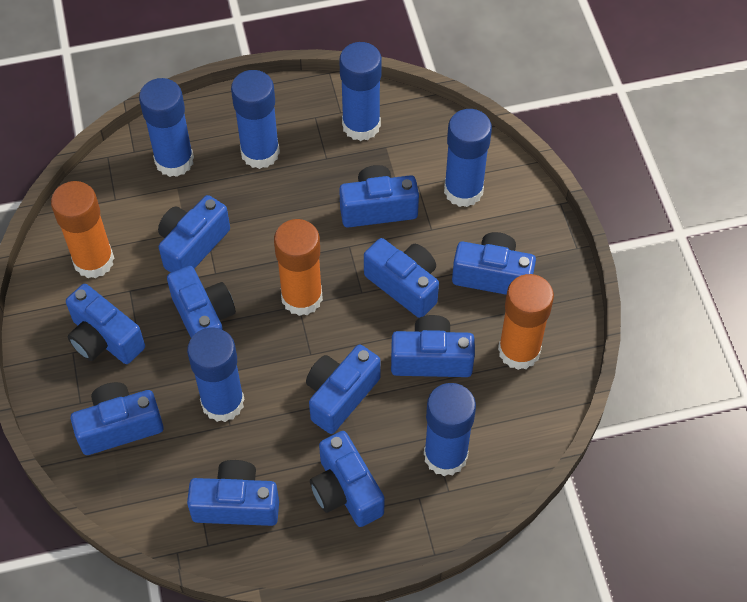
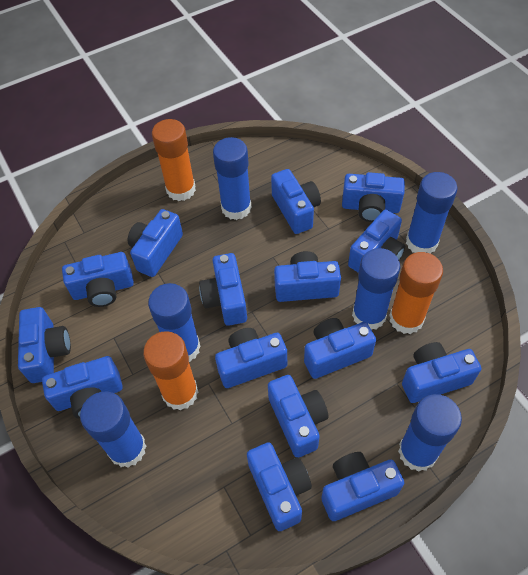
blue camera: [66,284,145,364] [71,382,164,455] [158,195,230,273] [167,266,236,338] [187,460,279,526] [306,344,381,434] [310,431,385,527] [339,165,419,228] [364,238,439,318] [391,315,475,377] [452,232,536,295] = 11 -> [18,307,71,383] [42,356,123,419] [62,252,134,307] [128,209,183,277] [199,253,247,326] [215,328,287,388] [247,442,312,531] [268,375,328,458] [271,169,321,234] [274,251,341,302] [304,318,376,379] [321,452,404,521] [342,172,405,222] [348,210,405,273] [402,342,481,403] = 15

